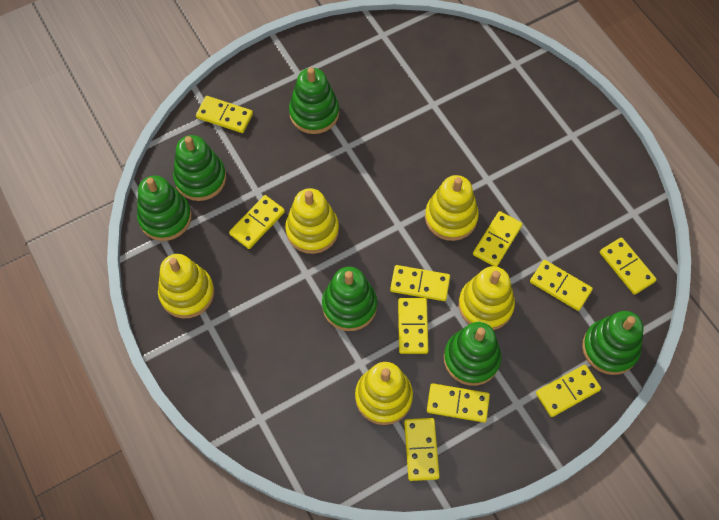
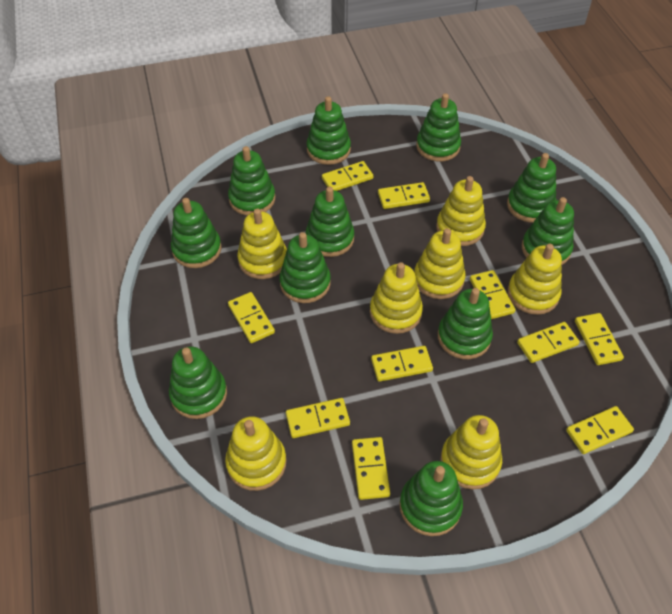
green stacking toy: [137,175,192,241] [173,135,226,201] [289,68,339,134] [322,267,377,331] [444,322,501,386] [582,311,644,375] = 6 -> [169,346,227,419] [171,198,222,268] [228,146,275,215] [279,232,331,303] [306,187,354,257] [307,96,351,165] [399,461,463,536] [416,93,461,162] [438,288,493,359] [507,153,556,223] [522,197,574,265] = 11
yellow stacking toy: [158,254,214,318] [285,188,339,254] [355,362,413,425] [425,175,479,241] [459,266,515,330] = 5 -> [225,416,286,491] [237,209,287,279] [370,262,423,334] [414,228,465,299] [436,176,486,246] [441,415,502,489] [508,244,562,315] = 7

